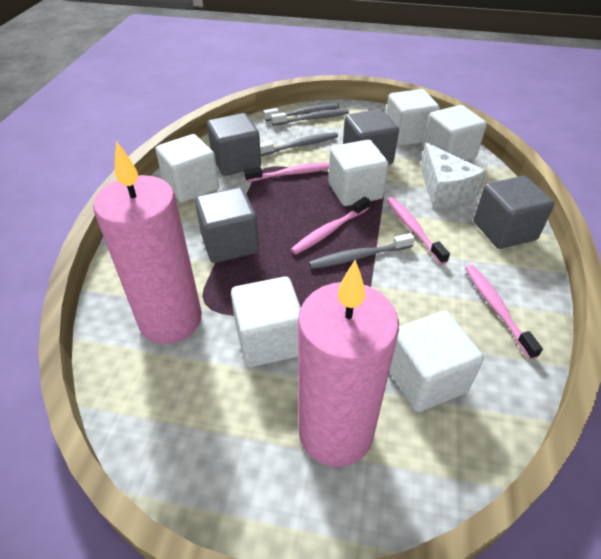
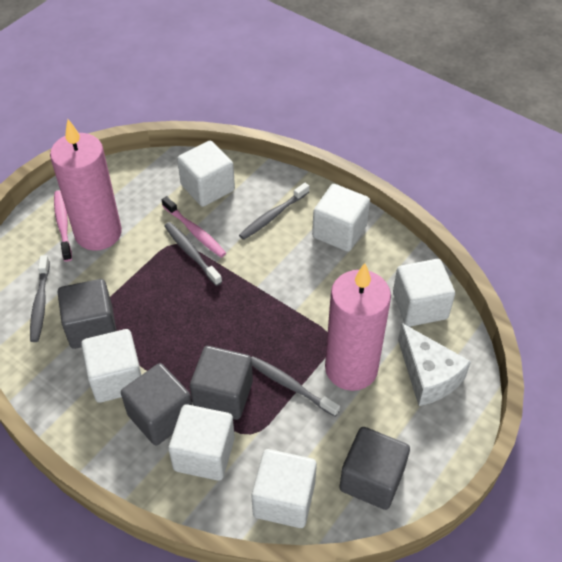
pink toothbrush: [244,162,329,182] [291,197,370,255] [386,197,450,265] [465,265,543,359] = 4 -> [54,191,72,262] [162,196,226,258] = 2

